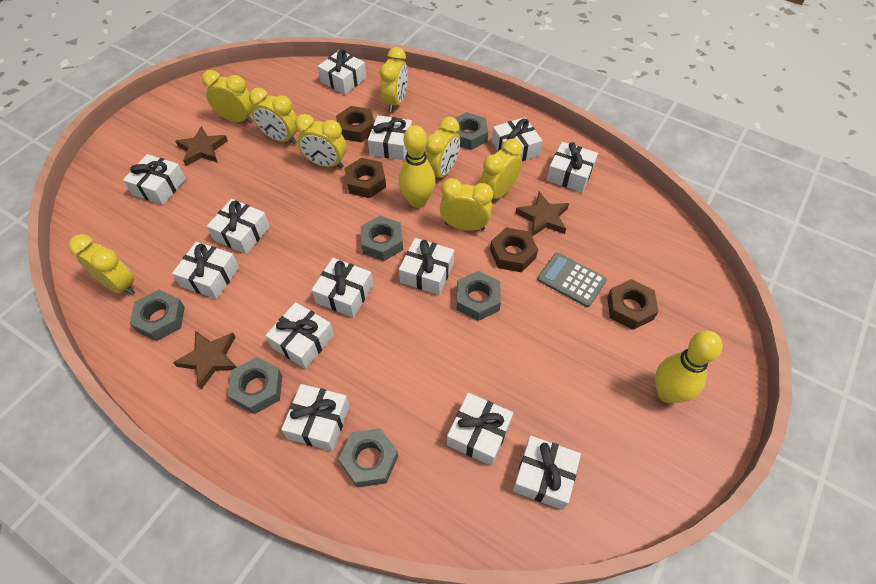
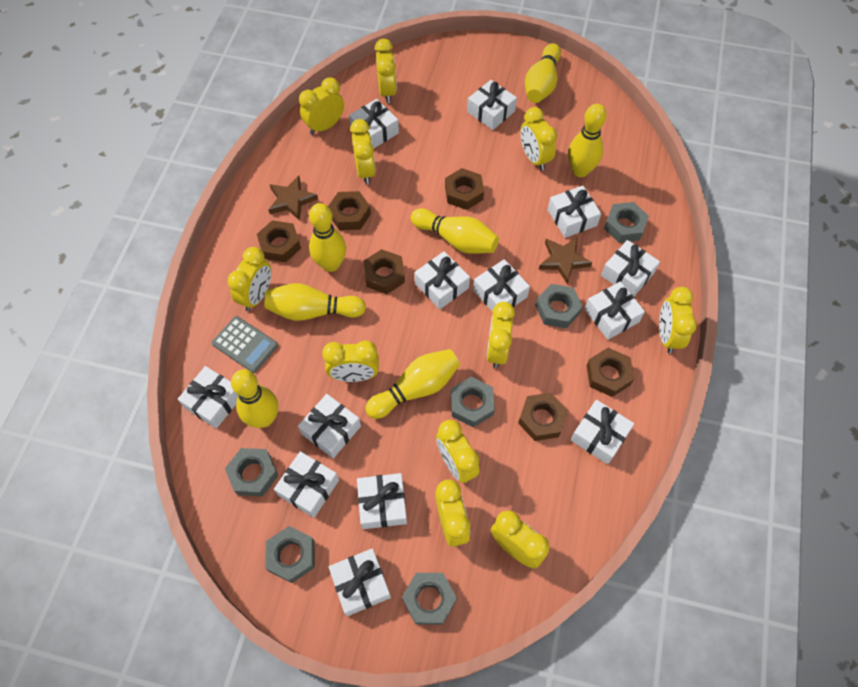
brown nut: [336,106,375,142] [345,158,386,198] [490,227,538,272] [607,279,659,330] = 4 -> [257,220,301,262] [328,191,371,230] [364,249,405,294] [445,168,484,210] [518,393,568,441] [587,348,634,397] = 6
brown star: [173,331,236,389] [175,126,228,166] [515,192,569,236] = 3 -> [269,176,318,221] [539,237,592,284] = 2
yellow bowling pin: [398,125,436,208] [655,331,723,403] = 2 -> [231,369,278,428] [264,283,366,321] [309,203,346,272] [365,349,460,419] [411,208,499,254] [525,43,561,103] [568,104,607,177] = 7
yellow clock: [68,234,135,295] [202,70,254,124] [249,88,297,144] [295,114,346,168] [380,47,408,112] [425,117,460,180] [440,178,493,231] [480,139,523,199] = 8 -> [227,247,271,311] [299,78,344,135] [322,340,379,382] [350,119,376,184] [375,39,397,103] [435,479,470,547] [436,420,480,483] [486,302,515,368] [491,511,549,569] [520,107,557,171] [659,287,697,354] = 11

